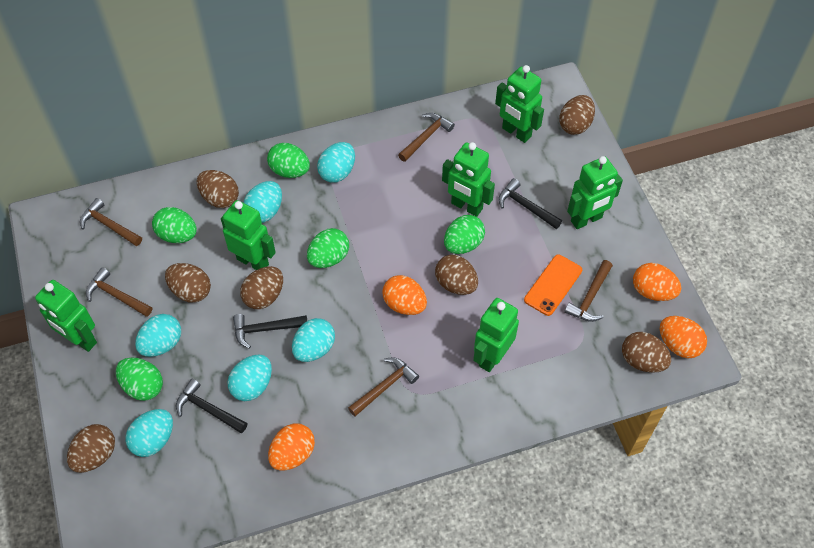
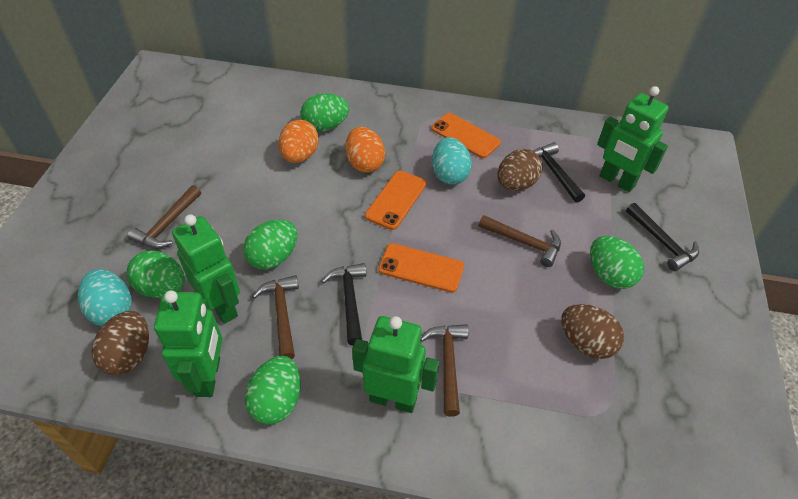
brown egg: [67,424,115,473] [165,263,211,303] [197,170,239,208] [240,266,283,309] [435,255,478,295] [559,95,595,135] [622,332,671,373] = 7 -> [91,311,149,375] [497,149,543,191] [561,304,624,359] = 3
brown hammer: [80,198,142,246] [86,267,152,317] [348,358,419,416] [398,113,455,162] [564,260,613,322] = 5 -> [128,185,201,248] [252,275,299,359] [421,324,469,416] [479,215,561,267] = 4
green robot: [35,280,97,352] [221,200,276,270] [442,142,495,217] [473,298,519,372] [495,65,544,143] [567,156,623,229] = 6 -> [154,290,222,397] [172,214,240,324] [352,316,439,413] [597,86,669,192] = 4
orange egg: [268,423,315,471] [382,275,427,315] [633,263,681,301] [660,316,707,359] = 4 -> [279,120,319,163] [345,127,385,173] = 2
orange phone: [524,254,582,316] = 1 -> [365,171,427,230] [378,243,464,293] [431,113,501,158] = 3
turquoise egg: [125,409,173,457] [135,314,181,357] [227,354,272,401] [243,181,282,223] [292,318,335,362] [317,142,355,183] = 6 -> [78,269,132,326] [432,137,472,185] = 2

